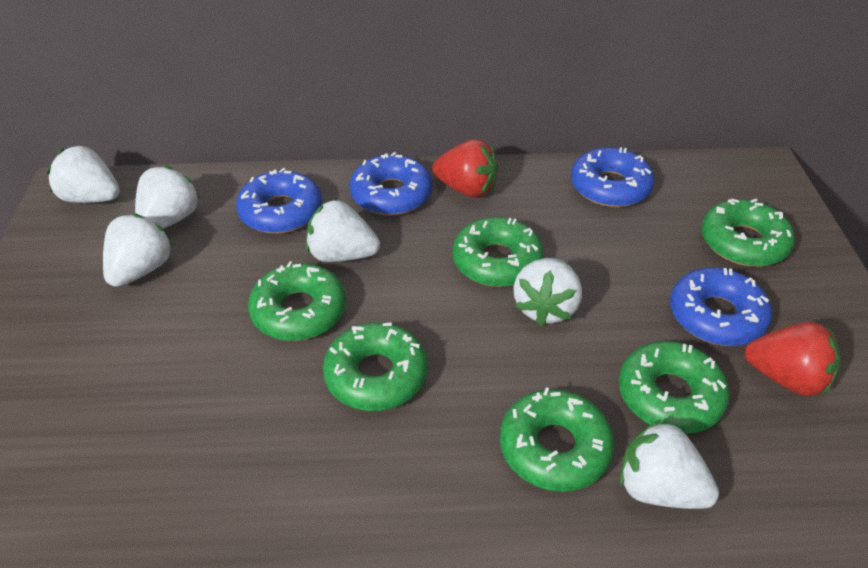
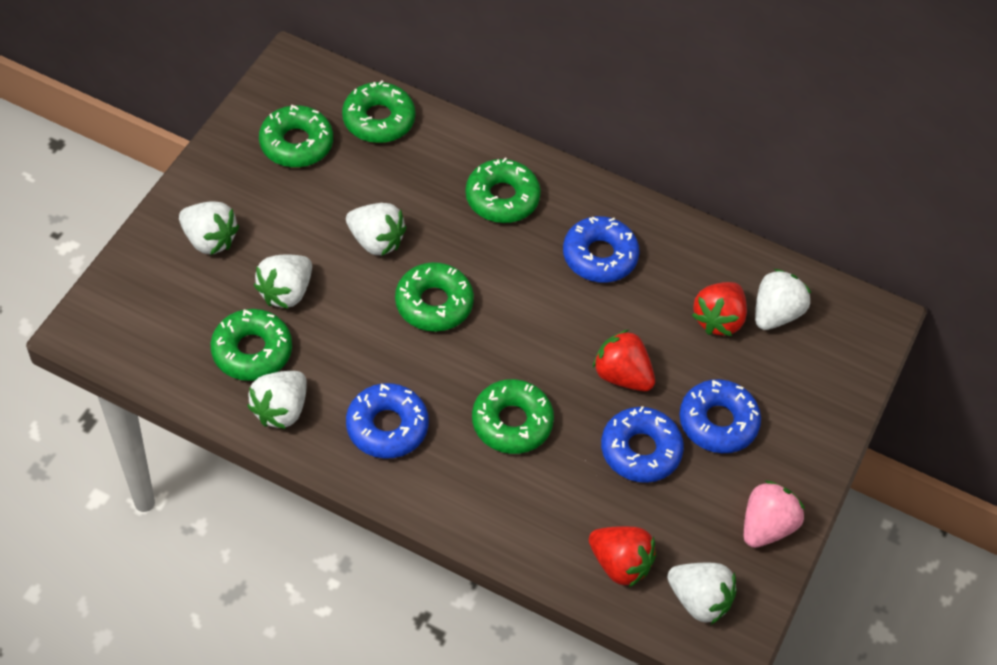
pink strawberry: none = 0 -> [744,481,805,548] = 1
red strawberry: [432,139,498,198] [745,322,841,396] = 2 -> [589,526,657,588] [593,330,655,391] [692,282,747,336] = 3

